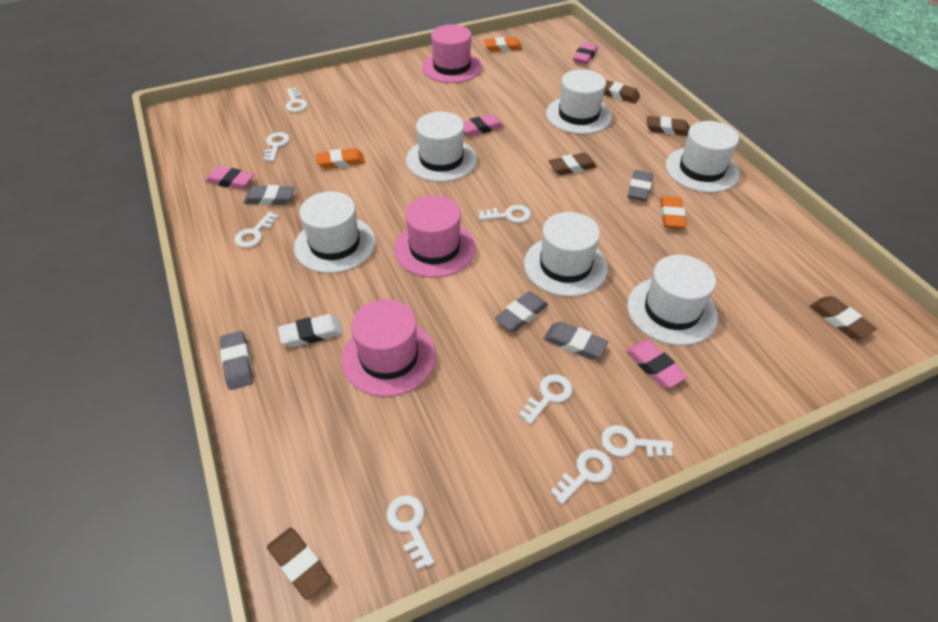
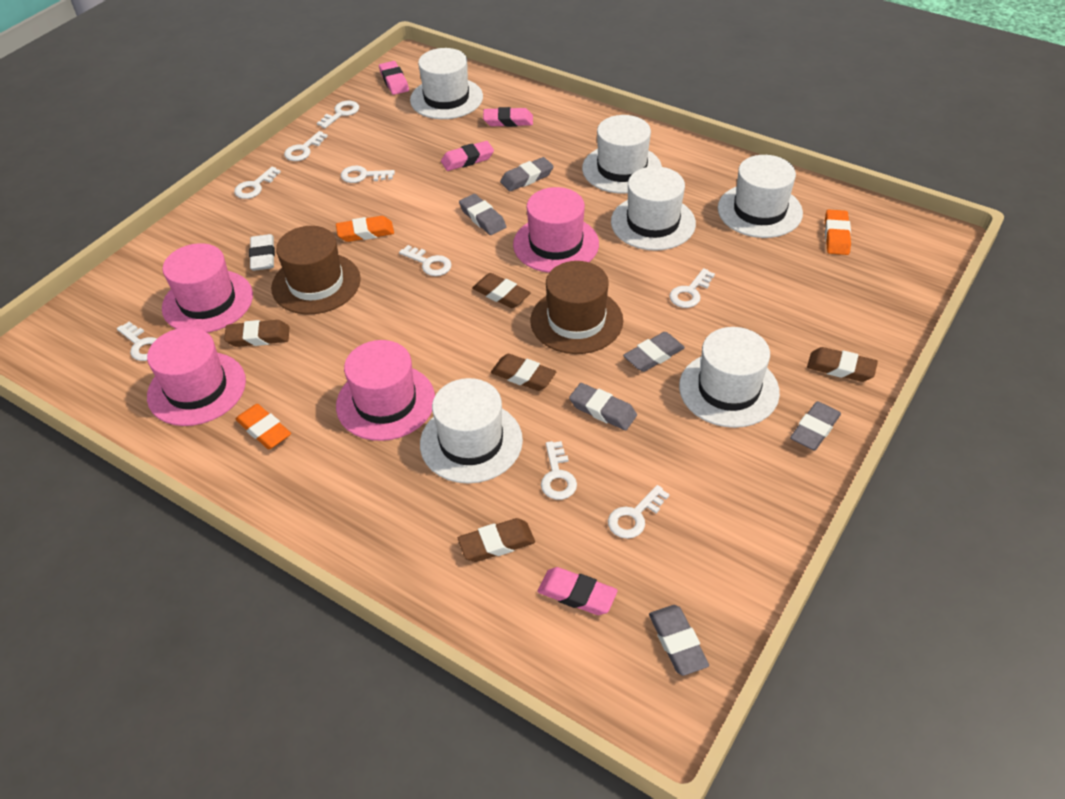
brown hat: none = 0 -> [271,226,361,314] [530,261,623,354] = 2
grey eraser: [220,331,253,390] [243,185,294,205] [495,292,548,332] [544,321,609,360] [628,170,653,201] = 5 -> [459,194,506,235] [500,157,554,191] [569,383,637,430] [623,332,685,372] [649,605,709,676] [790,401,841,450] = 6
pink hat: [342,299,436,397] [394,195,475,278] [422,25,482,83] = 3 -> [147,327,246,426] [162,243,253,333] [336,340,435,441] [513,187,599,273] = 4
white key: [234,212,279,248] [263,132,290,162] [286,88,308,112] [387,495,435,570] [479,205,531,223] [519,374,573,425] [550,449,613,505] [601,425,673,458] = 8 -> [117,321,157,361] [234,166,281,199] [284,131,328,161] [317,101,359,128] [341,166,395,183] [399,245,452,276] [541,441,577,500] [608,485,669,539] [669,268,715,308] = 9

